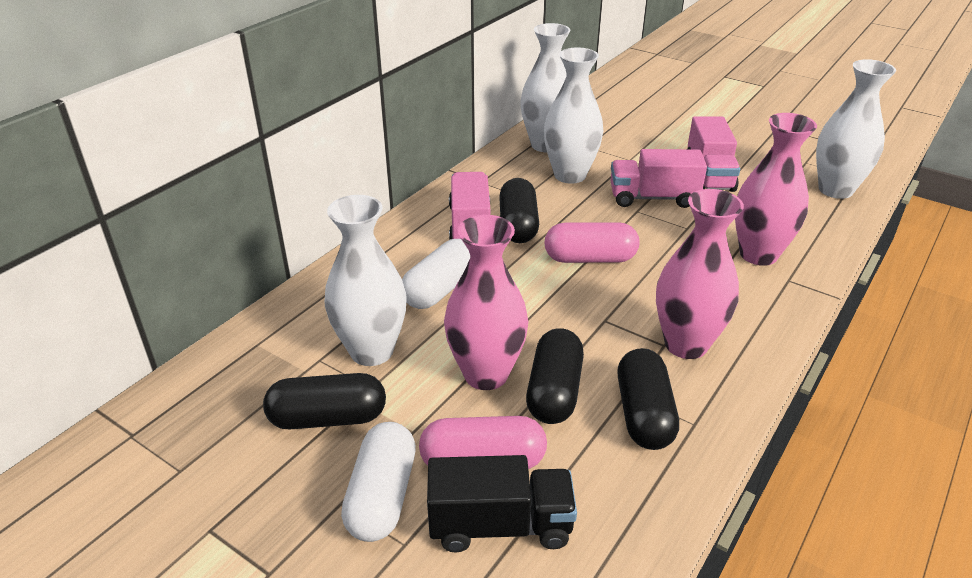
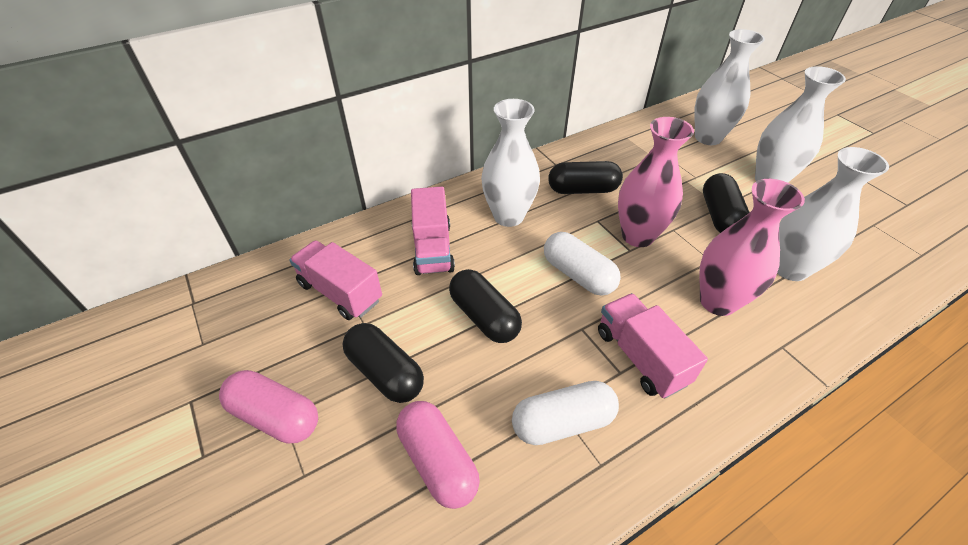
black truck: [427,455,577,552] = 1 -> none = 0
pink vase: [444,215,528,390] [656,189,744,359] [735,113,817,266] = 3 -> [618,117,694,247] [699,179,805,316] = 2

